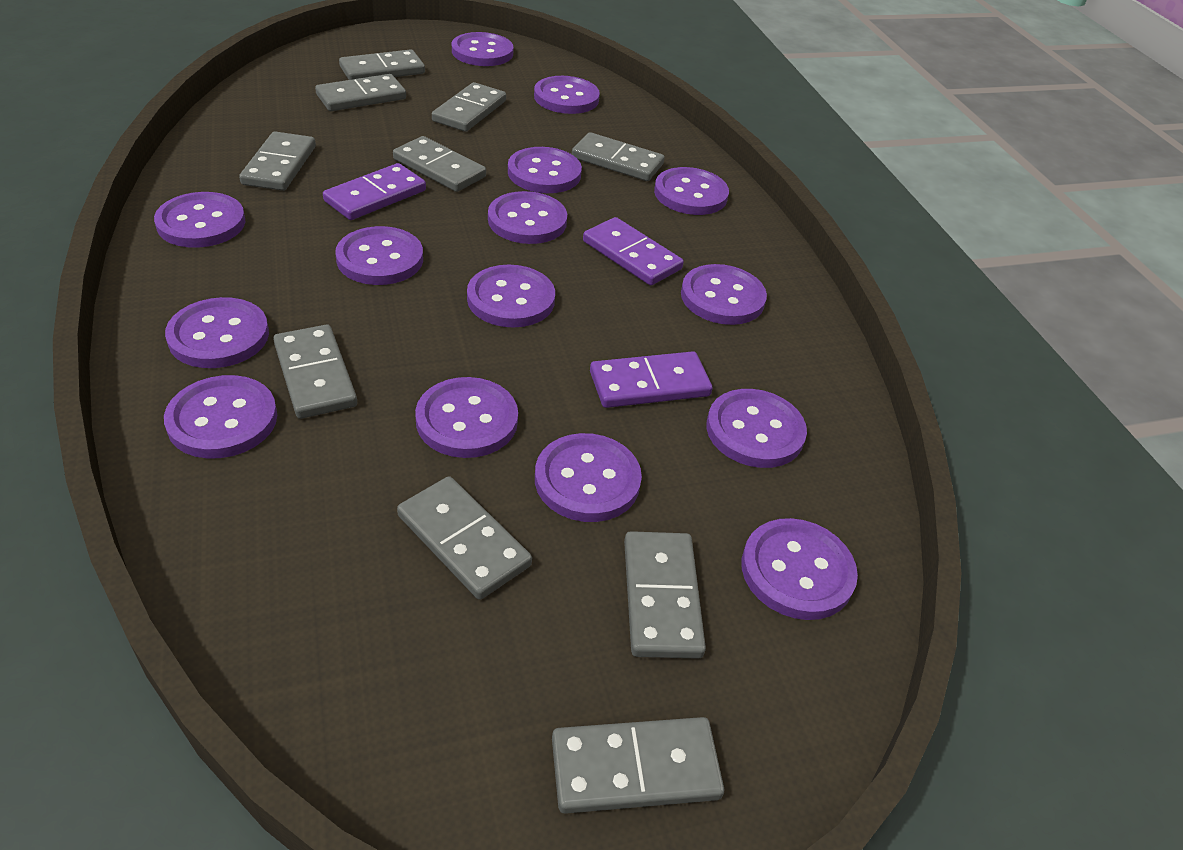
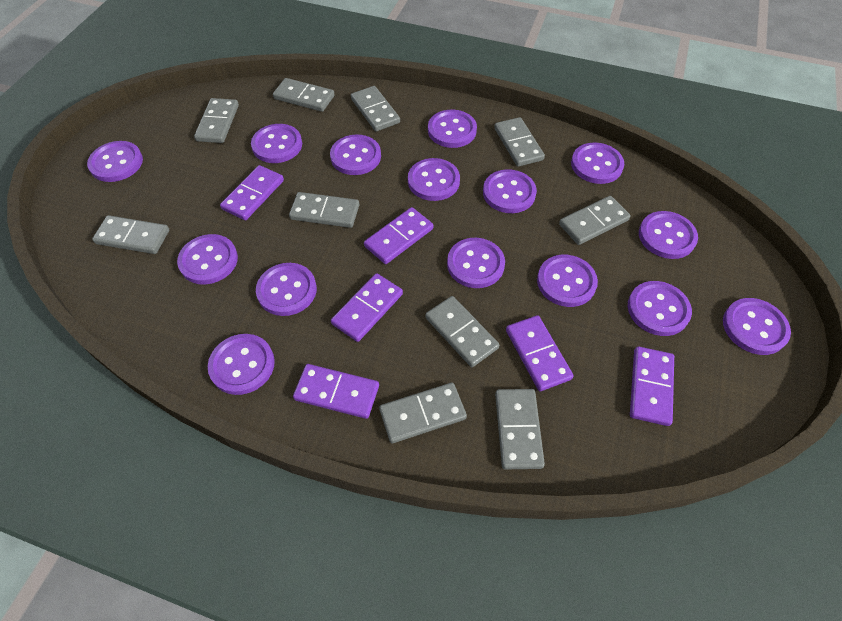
purple domino: [323,163,426,220] [583,217,684,286] [590,351,713,408] = 3 -> [220,165,284,220] [293,364,379,419] [331,273,403,342] [364,207,433,264] [506,315,574,391] [630,347,674,426] = 6

